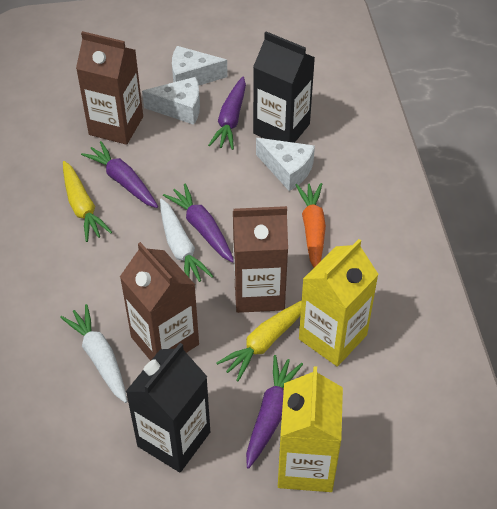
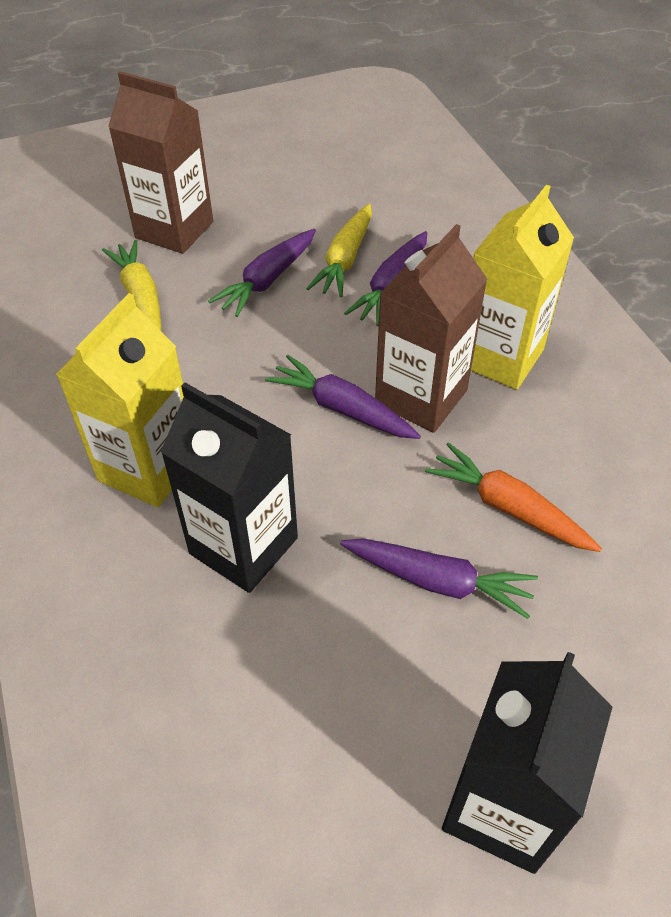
brown carton: [76,31,143,145] [120,242,199,361] [233,206,288,313] = 3 -> [108,71,213,254] [375,224,487,433] = 2
white carrot: [60,304,127,403] [160,199,213,282] = 2 -> none = 0
white cheese: [142,77,200,125] [172,46,228,85] [256,138,315,191] = 3 -> none = 0

